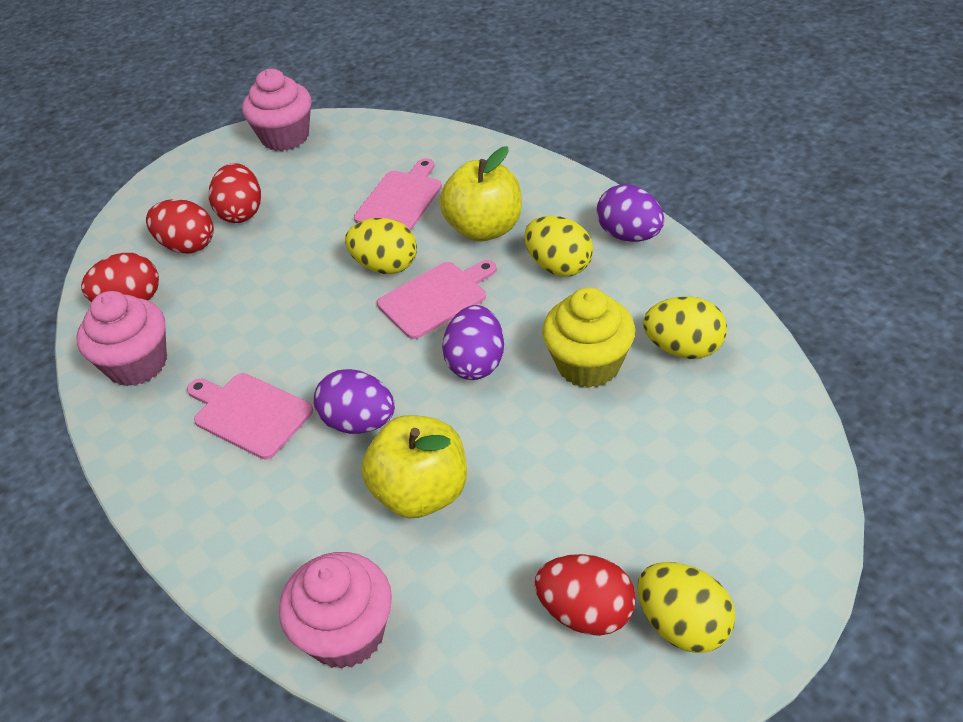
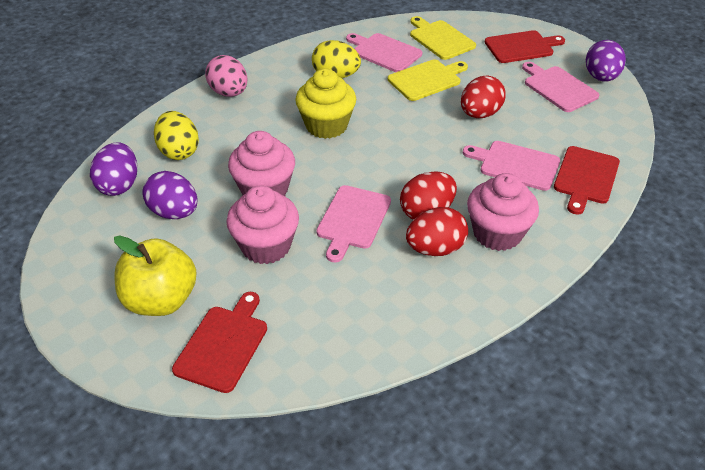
pink cutting board: [187,373,313,460] [354,158,442,230] [377,260,497,339] = 3 -> [316,185,391,263] [346,33,422,72] [463,141,560,191] [522,62,599,112] = 4
pink egg: none = 0 -> [205,55,248,97] = 1
red cutting board: none = 0 -> [172,292,267,393] [485,30,565,63] [554,146,620,215] = 3
red egg: [81,253,159,302] [146,199,214,253] [209,163,261,223] [534,554,636,636] = 4 -> [400,171,457,220] [406,207,468,256] [461,76,506,118] = 3
yellow apple: [361,415,467,518] [439,146,522,242] = 2 -> [114,236,197,316] = 1
yellow cutting board: none = 0 -> [388,60,468,101] [410,16,476,60] = 2
yellow egg: [345,218,417,274] [524,216,593,276] [637,562,735,653] [643,296,727,359] = 4 -> [154,111,199,160] [312,40,361,78] = 2

